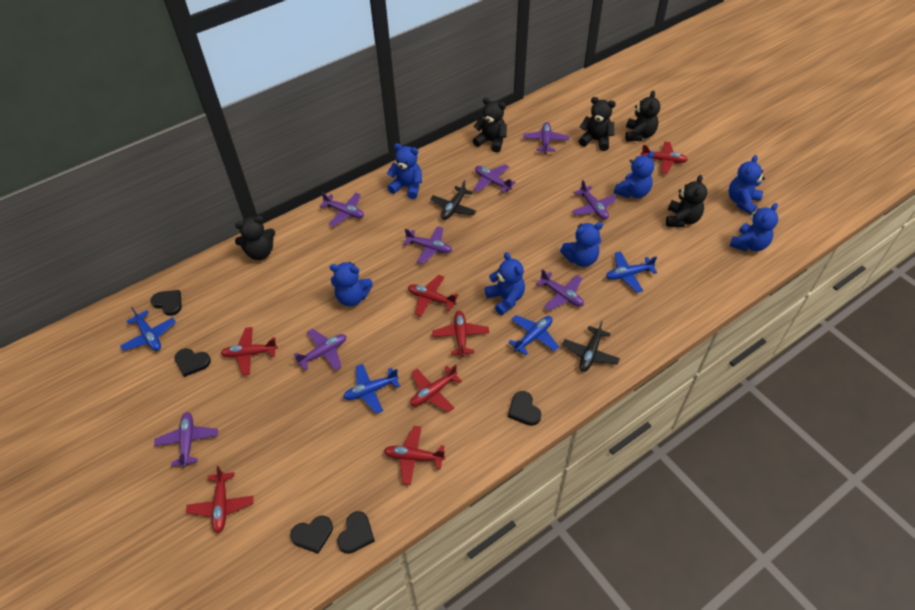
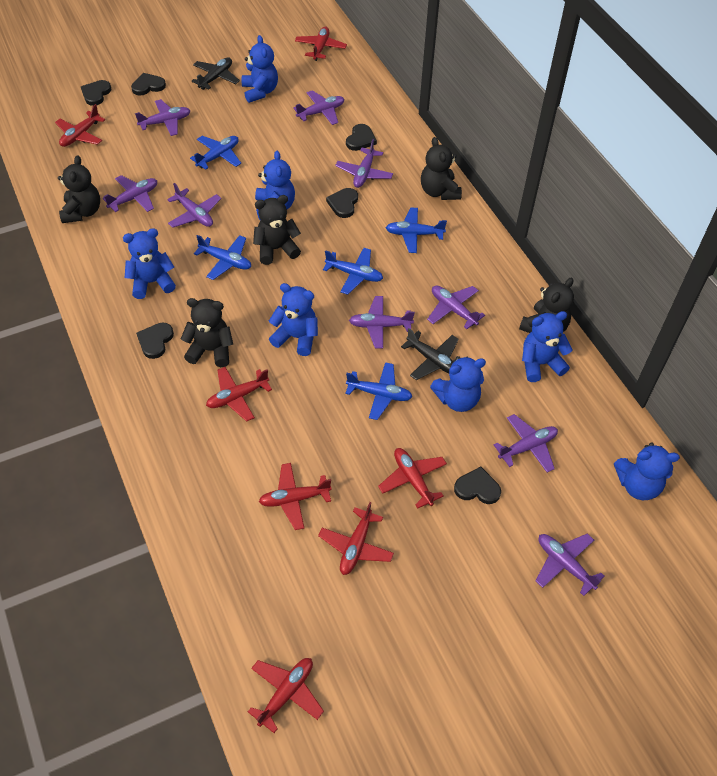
black heart: [151,290,182,316] [174,348,211,377] [290,516,333,554] [337,511,375,554] [508,391,541,426] = 5 -> [81,80,112,106] [131,73,166,96] [136,323,174,359] [326,188,358,218] [346,124,377,151] [454,467,501,504] = 6
blue plane: [120,307,176,351] [343,364,400,414] [508,315,559,356] [606,251,657,293] = 4 -> [190,136,241,170] [194,235,251,280] [323,248,383,295] [345,362,412,420] [386,207,447,253] = 5
purple plane: [154,412,218,467] [294,329,346,371] [319,192,364,227] [403,226,452,264] [474,164,516,193] [523,122,569,154] [536,269,584,311] [572,180,618,220] = 8 -> [103,175,157,212] [135,99,191,136] [167,183,221,228] [293,90,344,125] [335,139,393,188] [349,296,415,349] [427,285,485,329] [494,414,558,473] [535,534,605,596] = 9

